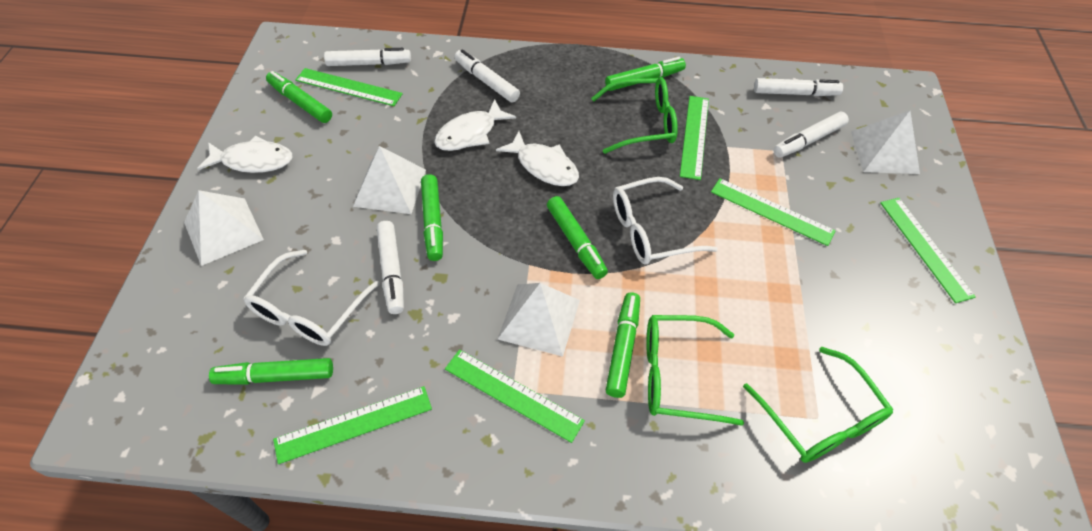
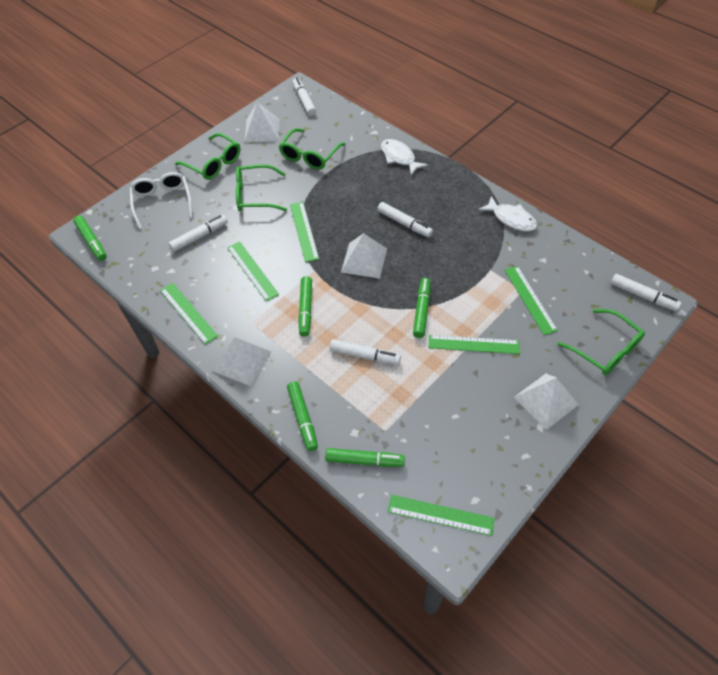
green glasses: [591,77,678,154] [646,315,744,426] [743,347,893,463] = 3 -> [175,133,240,180] [236,164,287,211] [279,128,345,170] [557,309,645,375] = 4
green marker: [209,358,333,385] [266,71,332,123] [421,174,443,261] [547,196,608,279] [605,57,686,91] [606,292,640,398] = 6 -> [73,216,107,261] [287,381,318,451] [298,276,312,337] [325,448,405,467] [413,278,430,338] = 5
white fish: [197,136,293,173] [434,99,516,151] [496,131,579,186] = 3 -> [381,139,428,175] [478,196,537,231] = 2
white glasses: [243,250,380,346] [613,177,718,265] = 2 -> [129,172,193,229] = 1

